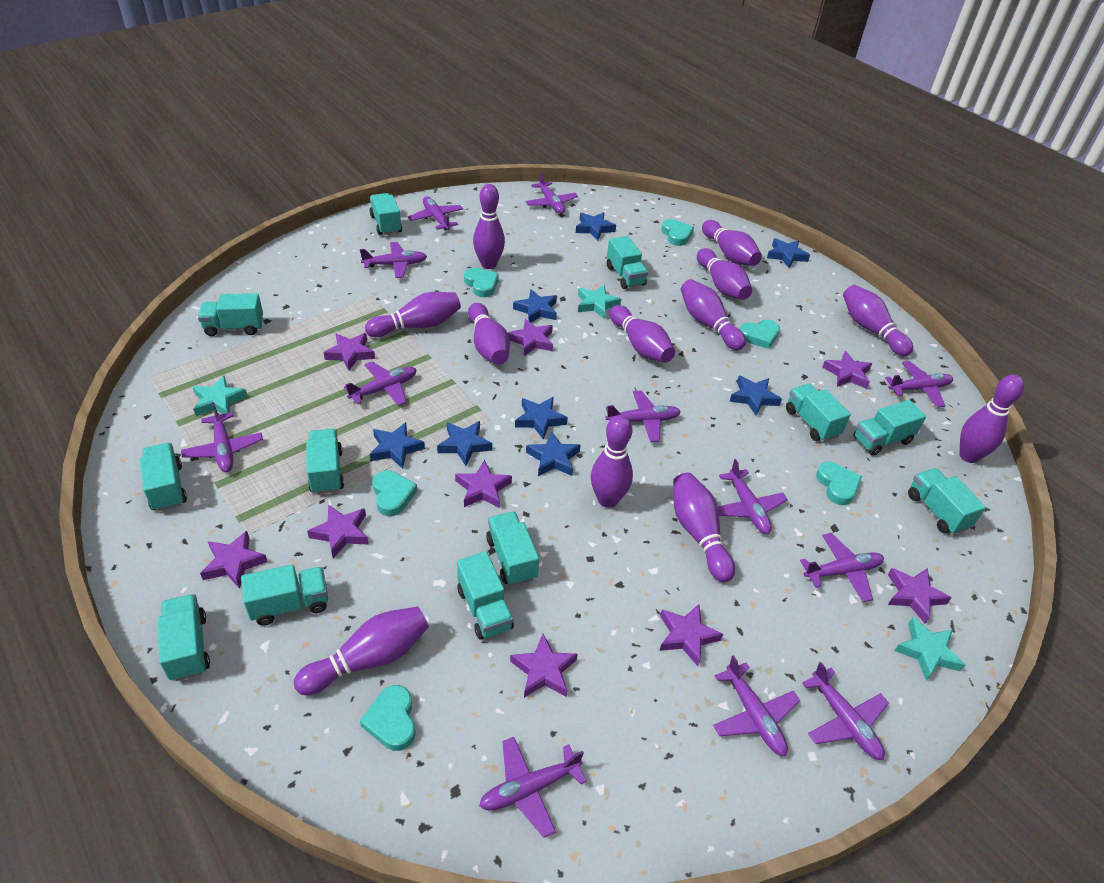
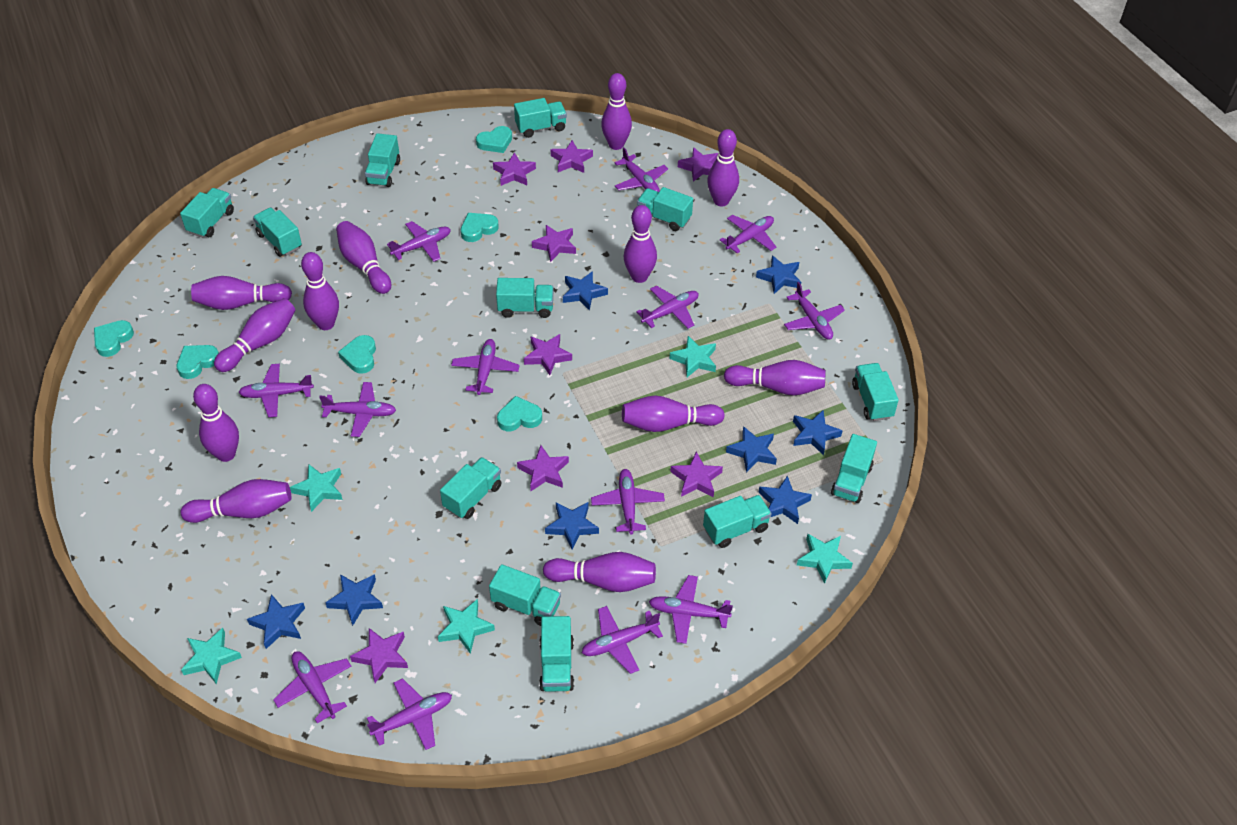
purple plane: [181,402,263,472] [344,361,417,406] [360,242,427,278] [408,196,463,231] [479,737,587,838] [525,172,578,214] [606,390,681,442] [713,655,800,756] [718,459,788,534] [800,533,884,602] [802,662,889,760] [885,361,953,408] = 12 -> [238,364,314,417] [273,651,351,723] [319,382,396,437] [367,678,452,750] [387,221,451,262] [451,339,520,395] [582,606,663,674] [591,469,665,534] [615,147,668,192] [636,285,698,329] [649,575,733,644] [720,215,776,253] [784,282,845,340] = 13
purple star: [200,531,268,589] [307,505,369,559] [324,333,375,371] [455,460,512,508] [508,319,553,356] [510,634,577,698] [659,604,723,666] [822,351,872,389] [888,568,951,624] = 9 -> [350,628,408,683] [493,152,536,186] [517,445,569,491] [524,334,572,375] [532,225,576,262] [551,140,593,173] [671,452,723,497] [678,147,718,182] = 8
turquoise star: [193,376,248,416] [578,285,621,319] [894,617,965,681] = 3 -> [181,628,242,684] [290,464,343,512] [438,599,495,654] [669,336,716,377] [797,534,853,584] = 5

